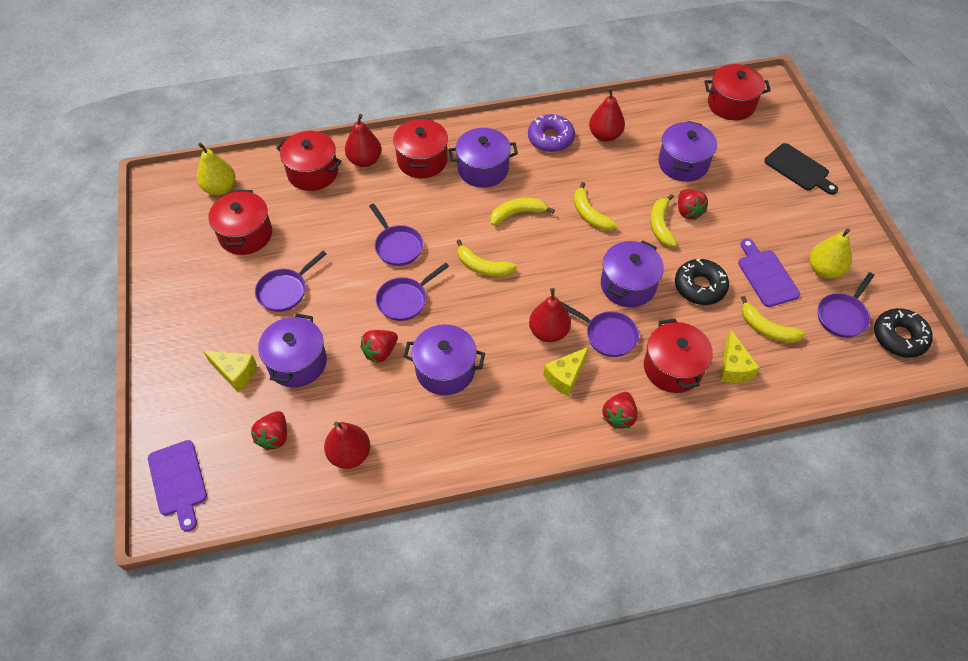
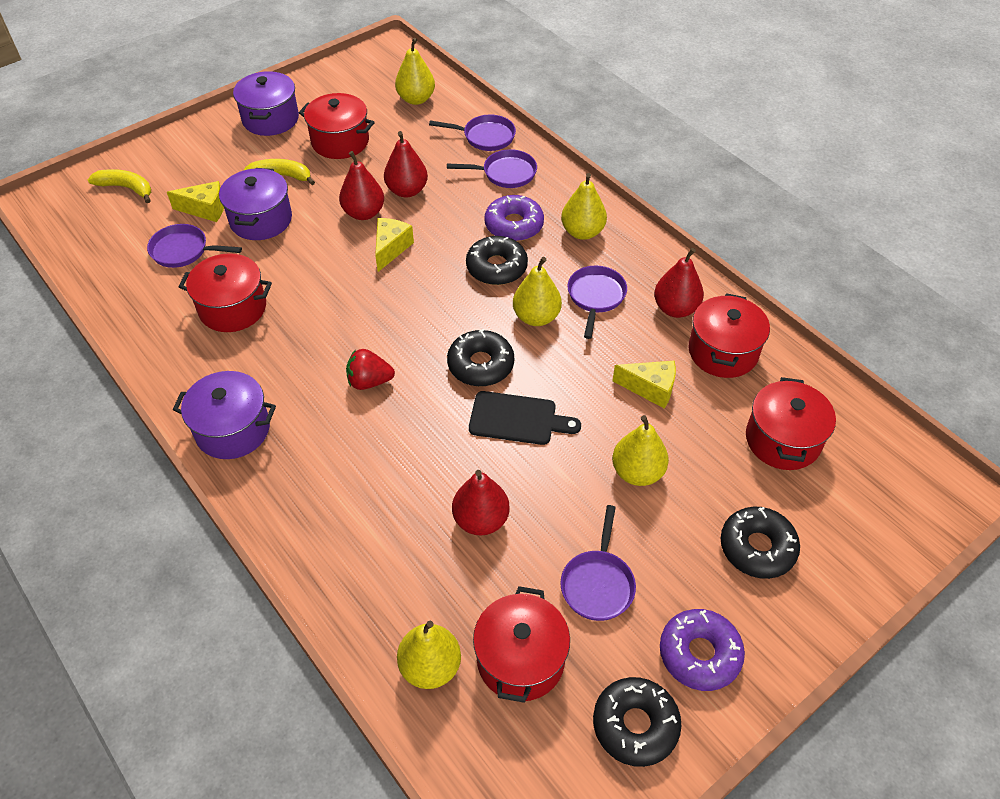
black donut: [675,258,729,305] [874,308,933,358] = 2 -> [447,329,514,387] [466,236,528,285] [593,677,681,767] [720,507,800,579] = 4
purple cutting board: [148,440,207,532] [738,238,800,307] = 2 -> none = 0
purple donut: [528,114,575,152] = 1 -> [484,195,544,241] [660,609,745,691] = 2
purple pot: [258,313,327,388] [404,324,485,395] [449,128,518,188] [601,240,664,307] [658,121,717,182] = 5 -> [173,371,276,459] [219,168,292,240] [233,71,299,136] = 3
red strawberry: [251,411,287,450] [360,330,398,363] [602,392,638,429] [678,189,708,220] = 4 -> [346,349,395,390] = 1
yellow banana: [456,239,517,277] [490,198,555,225] [574,182,617,231] [650,194,677,247] [741,296,805,343] = 5 -> [87,169,152,203] [244,159,315,185] = 2
yellow pear: [197,142,235,195] [809,229,852,279] = 2 -> [395,38,435,105] [397,621,461,689] [513,257,562,326] [561,173,607,240] [612,415,669,486] = 5

